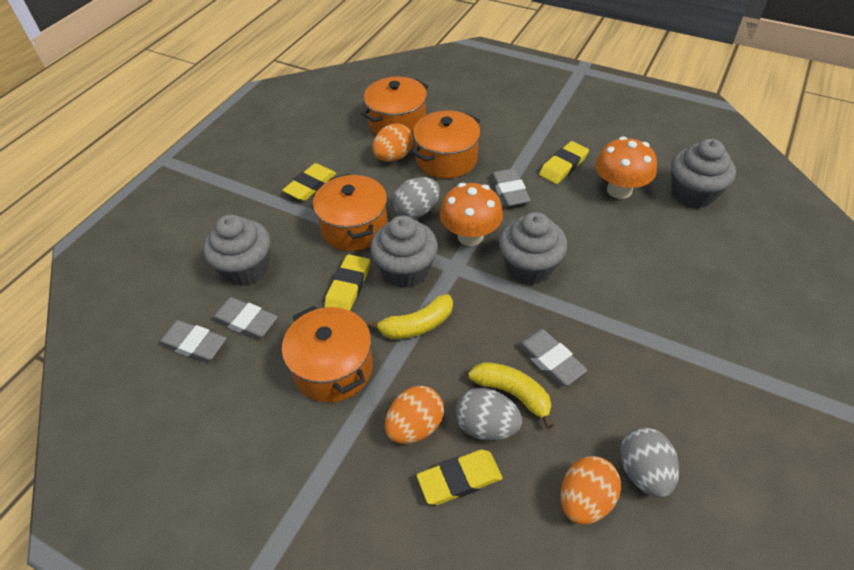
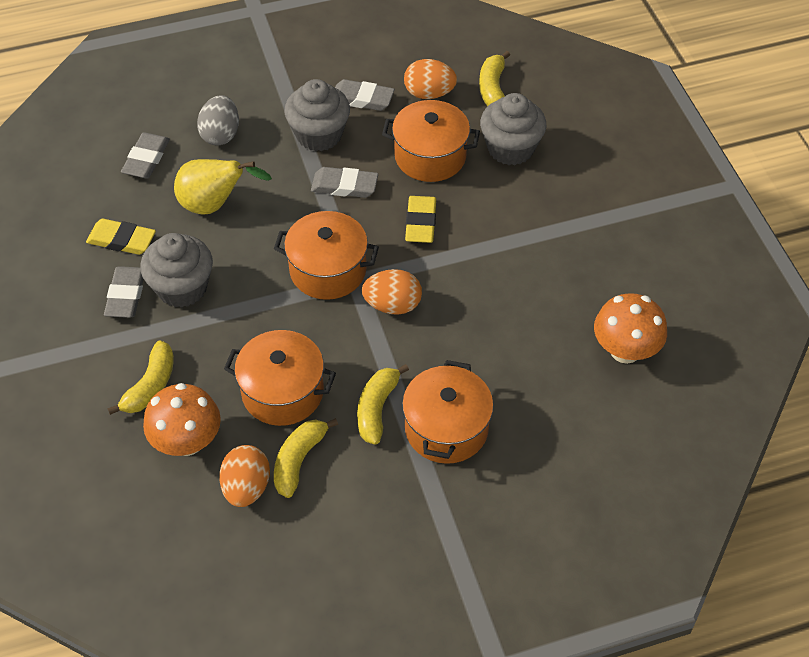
grey cupcake: [203,214,271,286] [370,216,438,288] [499,212,567,285] [671,139,736,208] = 4 -> [140,233,213,308] [284,79,350,151] [480,93,546,165] = 3
grey egg: [393,177,440,219] [455,388,522,441] [620,427,679,498] = 3 -> [197,95,239,145] = 1
yellow banana: [368,294,453,339] [468,362,554,429] = 2 -> [107,340,174,415] [274,418,338,498] [357,364,409,445] [479,51,510,106] = 4
yellow eraser: [282,163,337,201] [324,254,370,311] [417,449,503,505] [539,141,589,184] = 4 -> [86,219,156,255] [405,196,436,243] = 2
yellow pear: none = 0 -> [174,159,272,215] = 1

